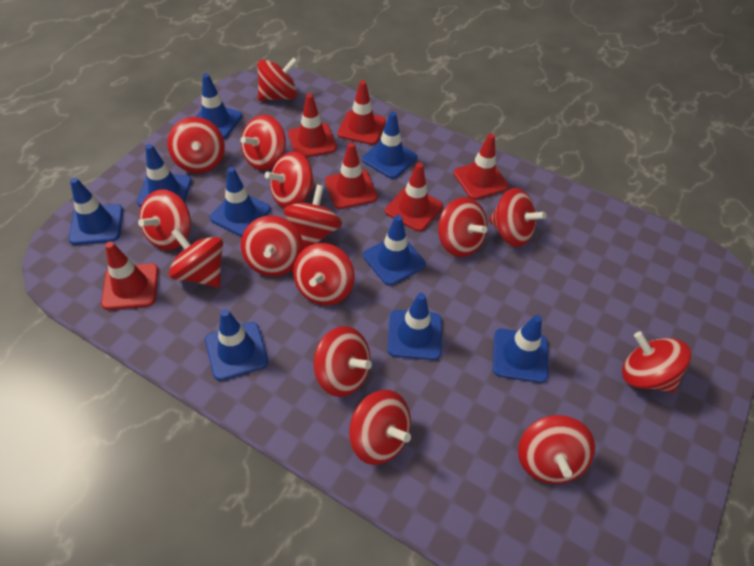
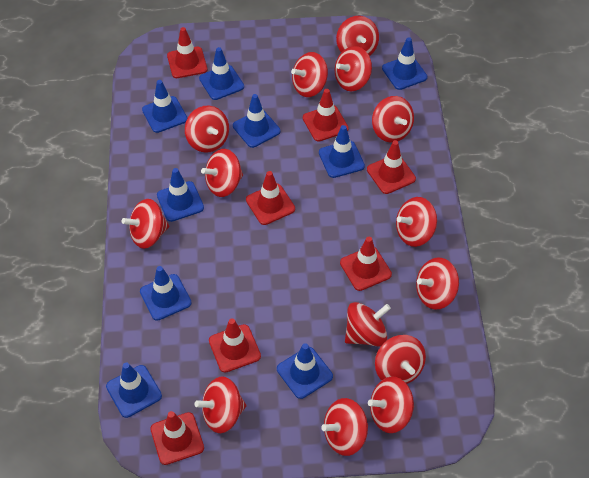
red spinning top: [138,189,191,250] [167,117,225,173] [169,228,223,287] [241,115,286,170] [241,215,303,277] [257,57,298,101] [265,151,315,208] [284,185,342,249] [293,243,355,306] [314,326,372,397] [349,390,411,465] [438,197,488,257] [489,188,546,247] [518,415,595,484] [622,332,691,393] = 15 -> [122,199,169,249] [185,106,229,153] [195,377,246,433] [201,149,243,197] [291,52,328,97] [321,398,368,456] [335,46,372,91] [336,16,379,56] [345,302,391,346] [368,377,414,433] [372,96,414,142] [375,335,426,384] [396,197,437,247] [416,257,459,310] = 14
red traffic cone: [101,242,158,310] [288,94,337,158] [325,143,378,209] [337,81,386,145] [385,163,443,232] [454,134,509,200] = 6 -> [150,411,204,465] [167,27,207,78] [209,318,261,373] [246,171,295,225] [303,89,349,142] [340,237,392,291] [367,140,416,194] = 7

